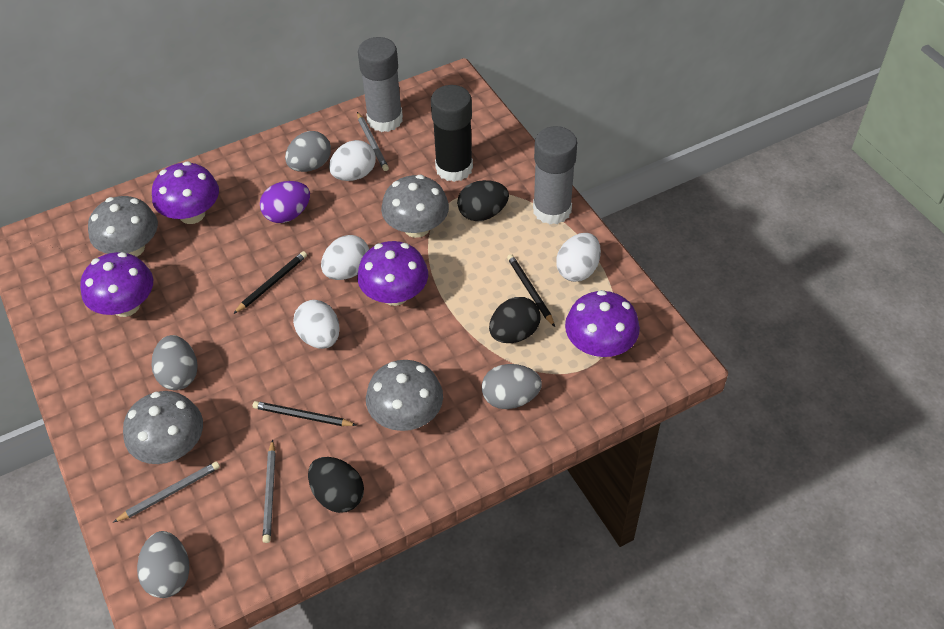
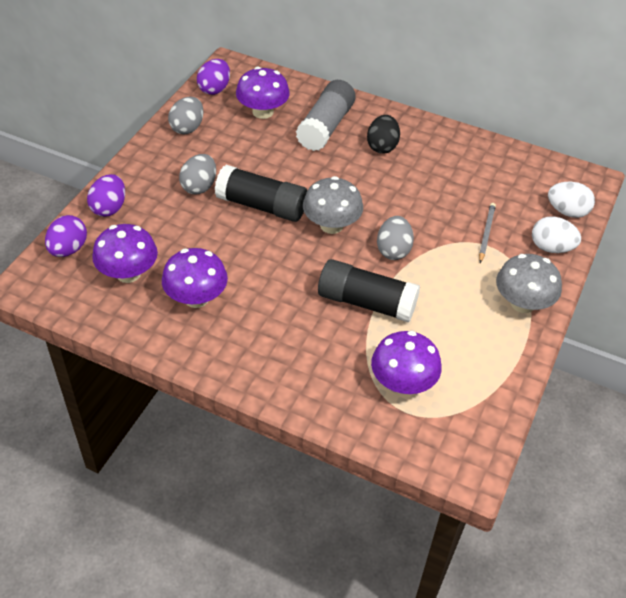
black egg: [308,457,364,513] [457,180,509,221] [489,297,540,343] = 3 -> [367,115,400,154] = 1
black glue stick: [431,85,473,182] = 1 -> [215,165,307,222] [318,259,420,323] = 2
black pencil: [233,251,307,314] [253,401,356,426] [507,254,555,327] = 3 -> none = 0
grey egg: [137,531,190,598] [151,335,198,390] [285,131,331,172] [482,364,542,409] = 4 -> [168,97,204,134] [179,154,216,194] [377,216,414,260] = 3
grey glue stick: [358,37,403,132] [533,126,577,224] = 2 -> [296,80,356,151] = 1
grey mushroom: [88,196,158,257] [123,391,203,464] [366,360,443,431] [381,175,449,238] = 4 -> [303,176,363,234] [496,254,562,313] = 2
grey pencil: [113,461,220,522] [262,439,276,543] [357,112,389,171] = 3 -> [479,203,496,263] = 1
purple egg: [260,181,310,223] = 1 -> [45,215,87,257] [87,174,125,217] [197,59,230,95] = 3
white egg: [293,300,340,349] [321,235,369,280] [329,140,376,181] [556,233,601,282] = 4 -> [532,217,581,253] [548,182,595,218] = 2

